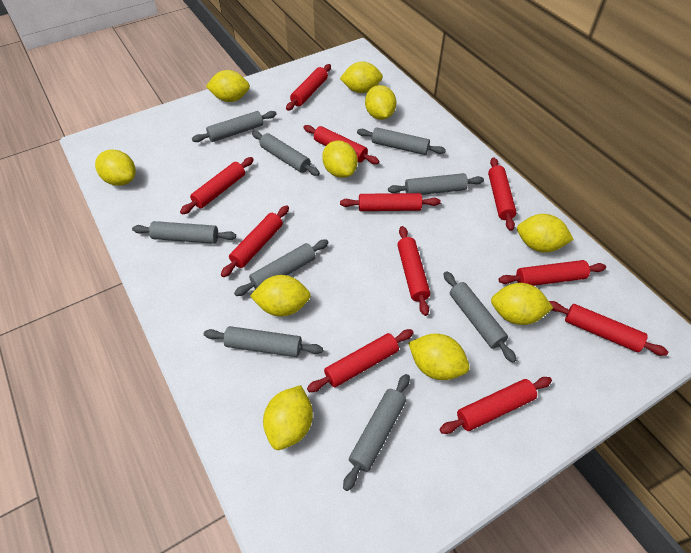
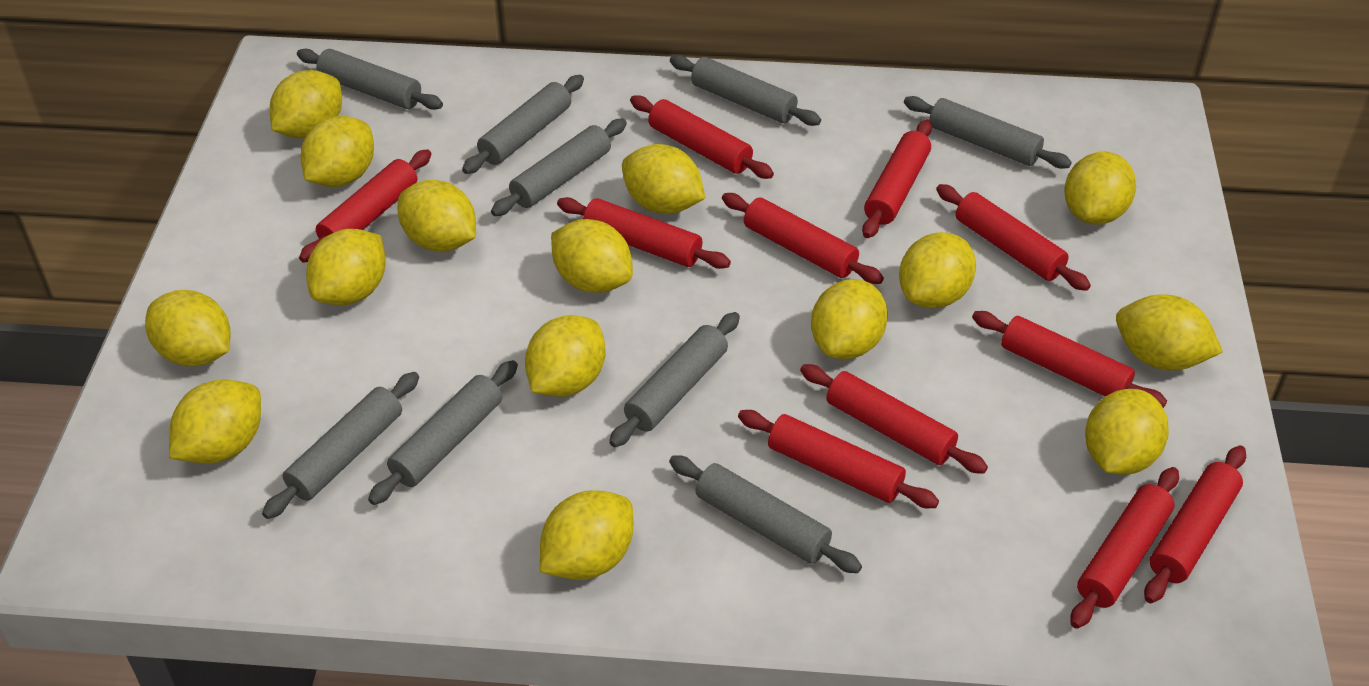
yellow lemon: [95,149,136,186] [206,70,250,102] [250,275,311,317] [263,385,313,450] [322,141,358,178] [340,61,383,93] [365,85,396,120] [408,334,470,380] [491,283,553,325] [517,214,574,252] = 10 -> [145,290,230,366] [169,379,261,464] [270,70,342,139] [301,116,374,187] [306,229,386,305] [398,180,476,252] [525,315,606,397] [540,490,633,580] [551,219,633,293] [622,144,705,214] [811,279,888,359] [899,232,976,308] [1064,152,1136,225] [1085,389,1169,475] [1116,294,1223,370] = 15

